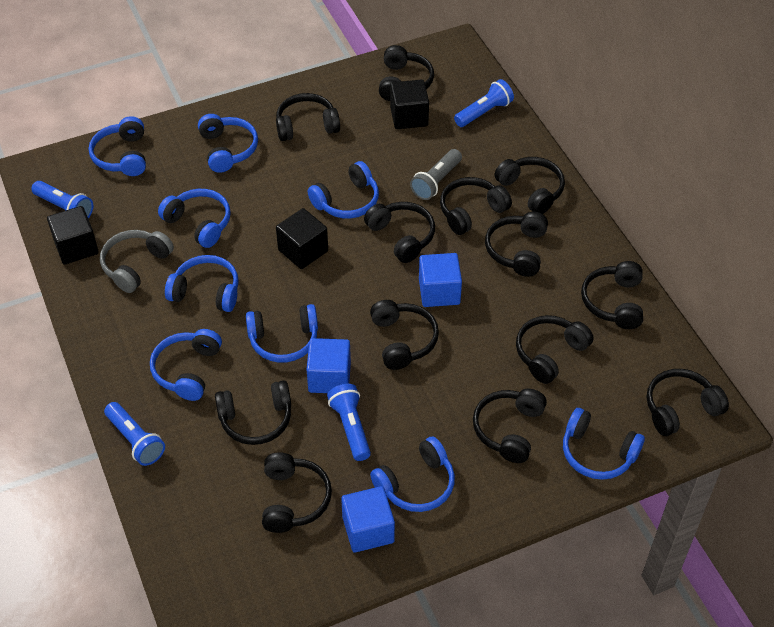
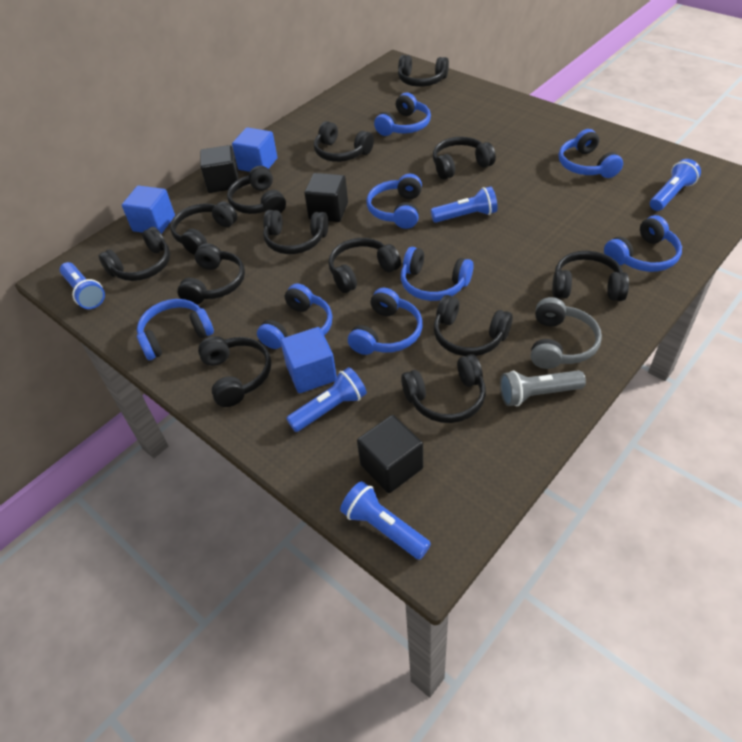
blue flashlight: [31,181,93,218] [104,402,165,466] [327,384,371,461] [454,79,514,127] = 4 -> [60,262,105,309] [286,367,367,432] [340,481,431,560] [431,186,498,223] [650,159,701,211] = 5
blue headphones: [89,116,146,176] [150,329,222,401] [158,189,231,248] [165,255,239,312] [198,114,258,173] [246,304,318,363] [308,161,379,219] [370,437,455,512] [563,408,645,480] = 9 -> [137,299,214,360] [257,283,332,349] [348,288,423,355] [367,174,422,229] [374,93,431,136] [401,247,474,301] [559,129,623,178] [604,215,682,272] = 8

